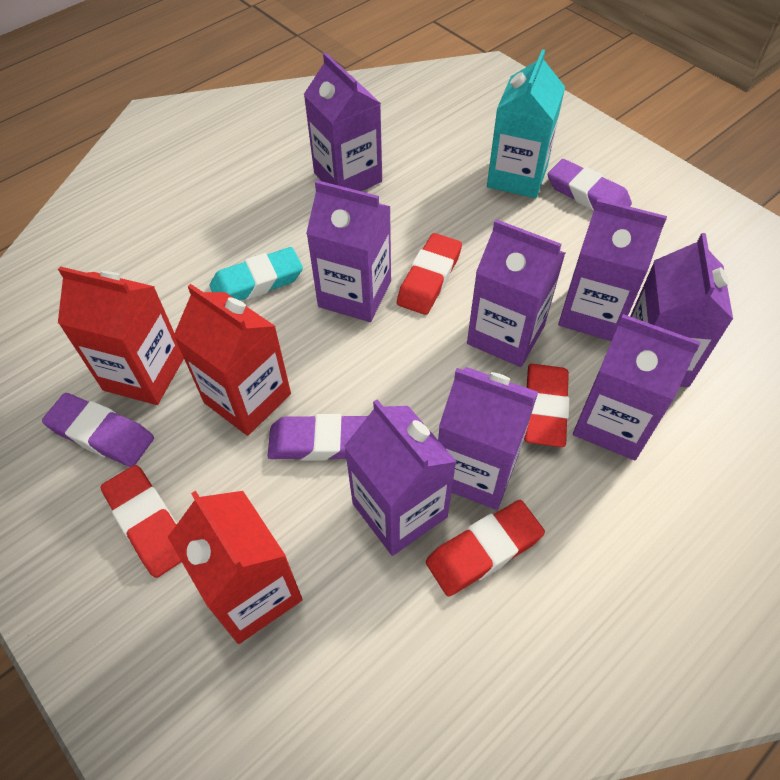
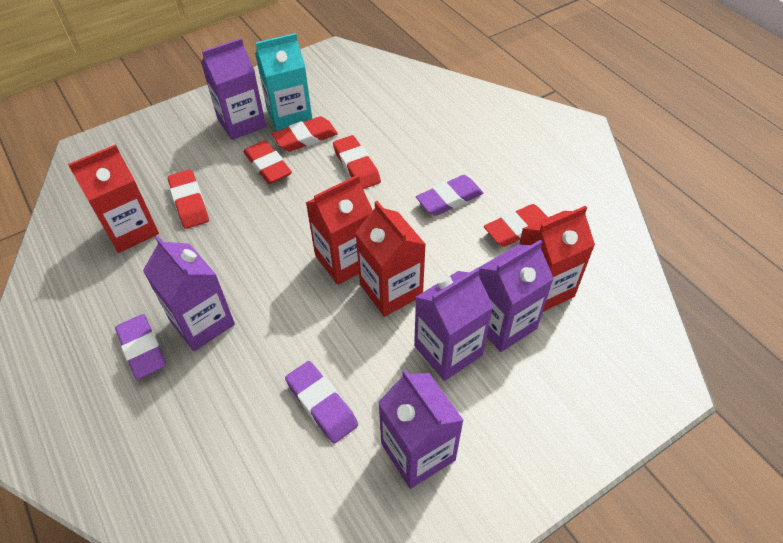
purple carton: [304,53,382,191] [306,180,391,322] [344,399,457,556] [438,367,538,510] [467,219,565,367] [558,199,667,341] [573,314,701,460] [630,233,733,387] = 8 -> [143,236,235,351] [201,38,266,140] [378,369,464,489] [414,268,493,381] [478,240,554,352] = 5
red carton: [58,266,184,405] [168,491,303,644] [174,284,291,436] = 3 -> [68,144,159,253] [306,175,373,285] [355,201,426,317] [519,206,595,312] = 4
red eraser: [101,465,181,578] [397,233,462,315] [426,500,545,596] [524,364,569,447] = 4 -> [168,169,209,229] [244,140,292,184] [272,116,338,152] [333,135,381,189] [484,204,548,247] = 5
turquoise eraser: [210,247,303,301] = 1 -> none = 0

